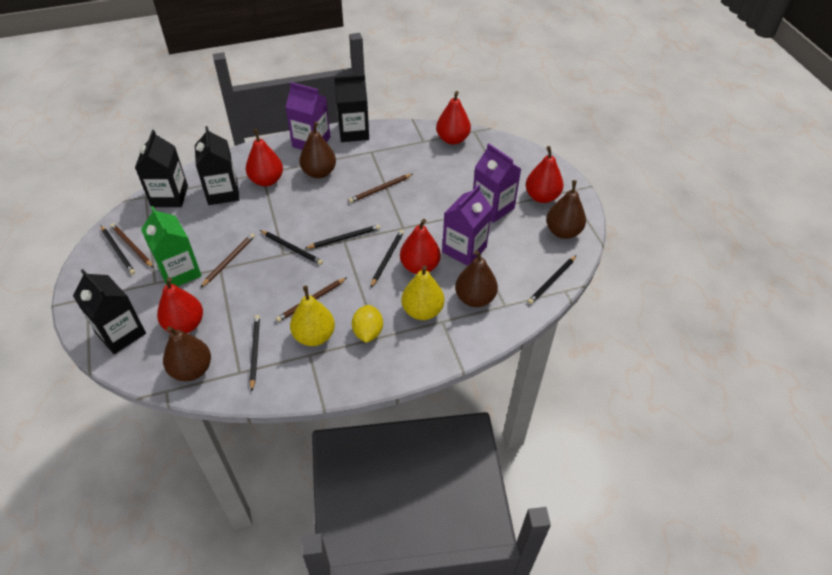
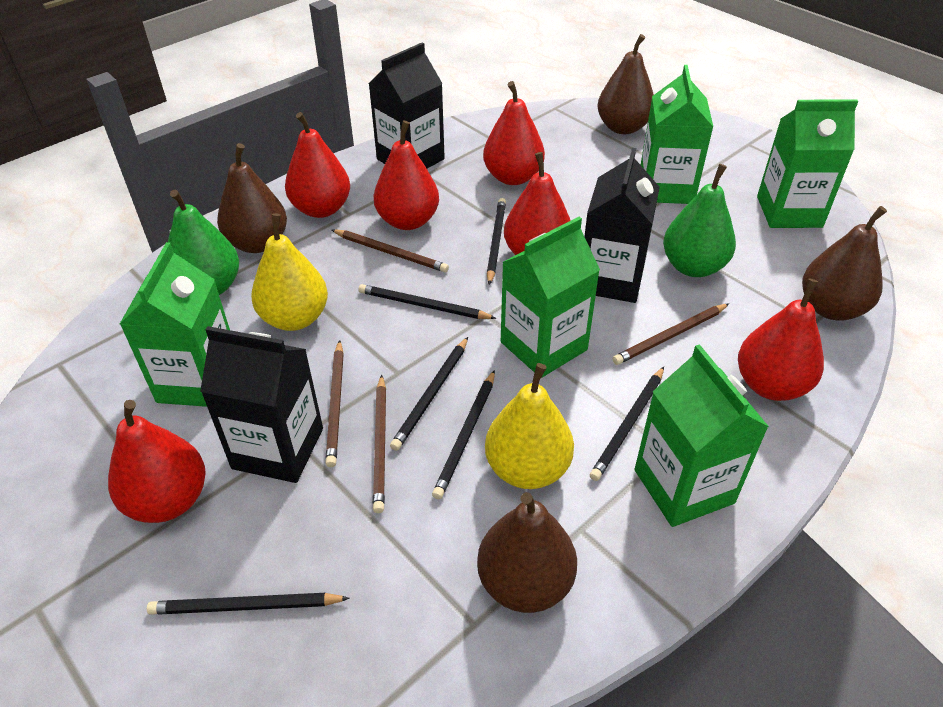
black carton: [73,269,146,354] [135,130,188,207] [195,126,240,205] [334,75,369,142] = 4 -> [200,326,323,483] [369,42,445,168] [584,148,660,303] = 3
green carton: [141,206,202,287] = 1 -> [120,242,230,407] [501,217,600,378] [635,344,769,527] [641,65,713,204] [757,99,858,228] = 5
green pear: none = 0 -> [168,190,239,295] [663,164,736,277] = 2
purple carton: [286,82,330,150] [442,184,492,266] [473,143,521,223] = 3 -> none = 0
red pear: [157,277,203,333] [246,129,283,186] [400,219,441,274] [436,91,471,145] [526,146,563,203] = 5 -> [108,400,206,523] [285,112,350,218] [374,120,439,230] [483,81,545,185] [504,152,571,255] [738,279,824,401] = 6
yellow lemon: [352,305,383,343] = 1 -> none = 0

